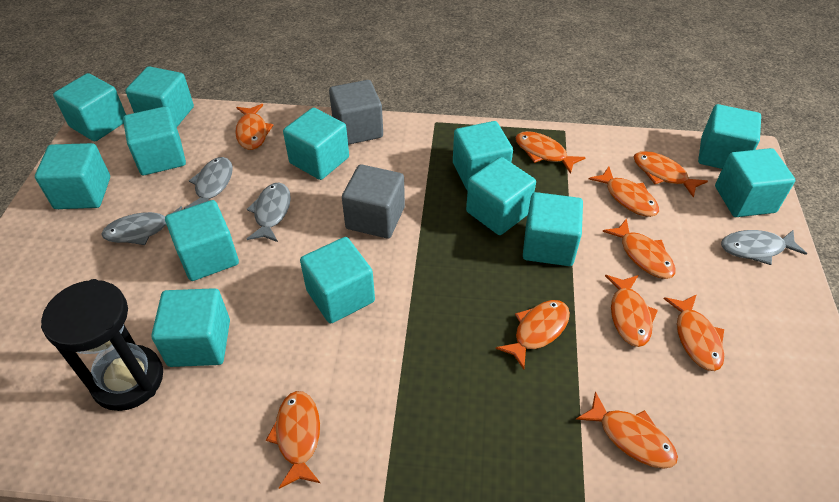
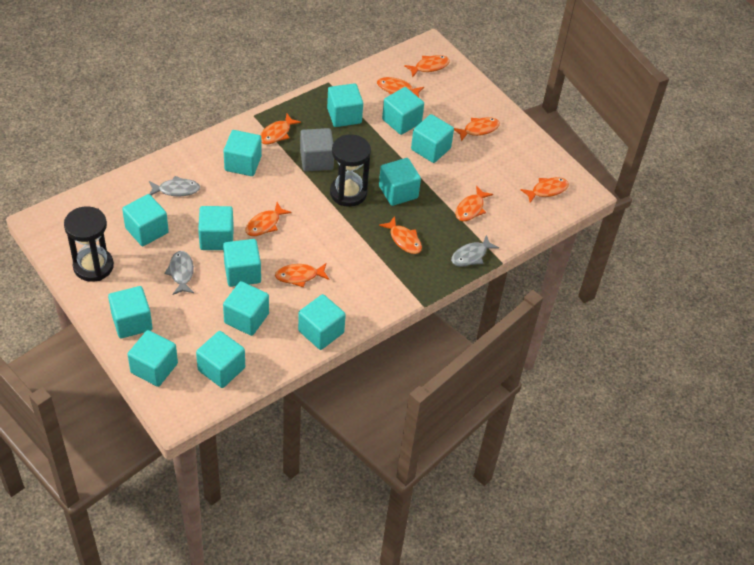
black hourglass: [41,279,163,411] = 1 -> [64,206,114,282] [330,134,371,207] = 2
grey cube: [329,80,383,145] [342,164,405,239] = 2 -> [300,128,334,172] = 1
grey fish: [101,206,182,245] [184,157,233,209] [247,182,291,242] [721,230,807,265] = 4 -> [149,176,200,196] [164,251,194,295] [451,235,499,267] = 3
orange fish: [235,104,274,150] [266,391,320,489] [496,300,570,370] [515,131,586,174] [576,391,678,469] [589,167,659,217] [603,218,676,279] [605,275,658,347] [634,151,708,198] [664,294,724,371] = 10 -> [246,202,291,236] [260,114,301,144] [275,263,329,288] [377,77,424,97] [379,216,422,254] [404,55,450,78] [454,117,500,141] [456,186,493,221] [520,177,569,203] = 9

